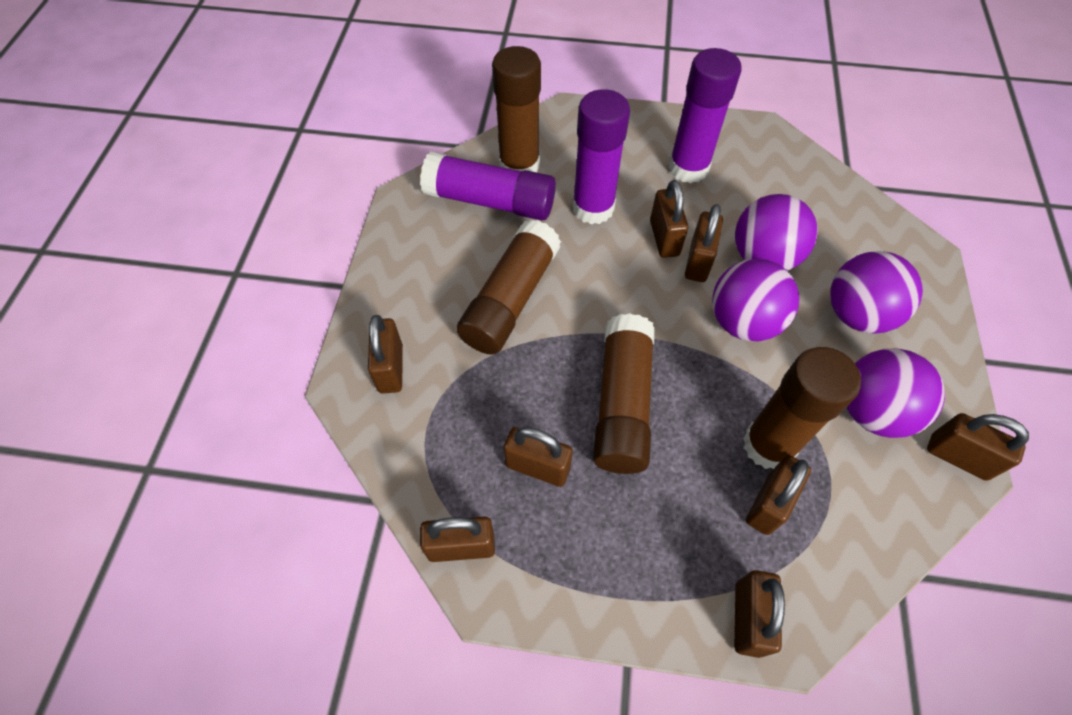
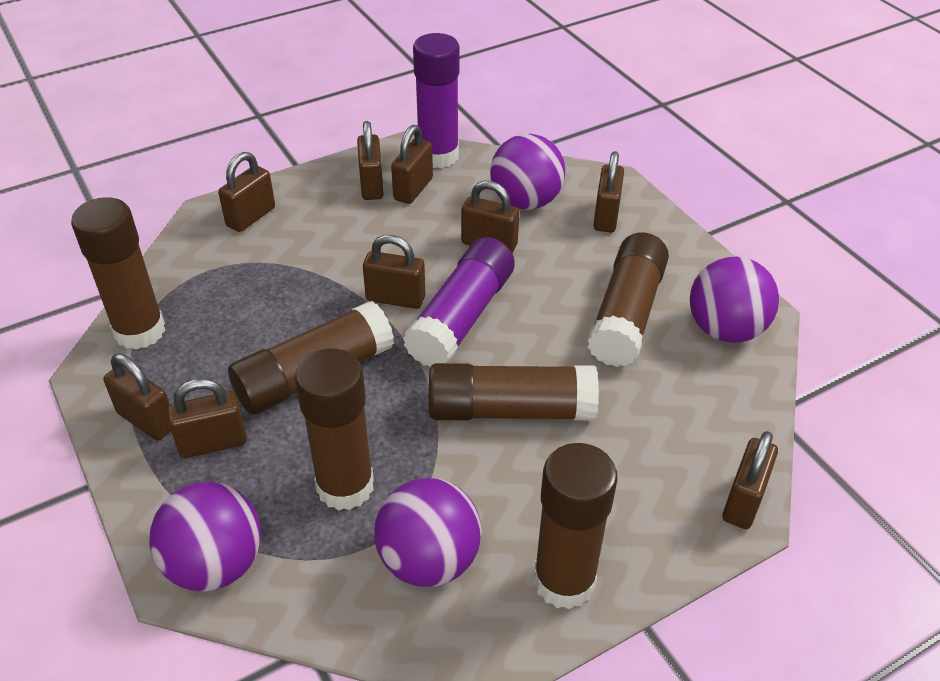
brown glue stick: [456,219,561,355] [492,46,541,172] [593,313,655,474] [743,347,861,469] = 4 -> [71,197,165,350] [228,301,394,414] [295,348,374,511] [429,363,599,421] [533,443,618,610] [587,233,669,367] = 6
brown padlock: [368,315,403,394] [420,516,495,562] [503,427,573,487] [650,180,688,258] [685,204,723,282] [734,570,785,658] [746,455,811,535] [927,413,1029,481] = 8 -> [103,354,171,441] [167,378,247,458] [218,152,275,232] [357,121,384,200] [363,235,426,309] [391,125,433,204] [461,181,519,253] [593,151,624,233] [723,431,778,529] = 9
purple glue stick: [420,152,556,220] [572,89,630,224] [668,48,742,183] = 3 -> [403,237,515,367] [413,33,460,168] = 2

